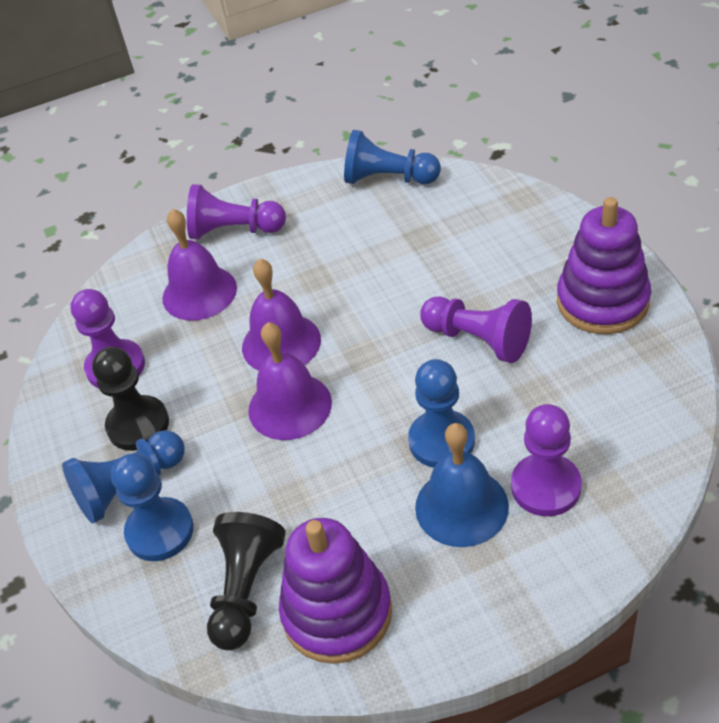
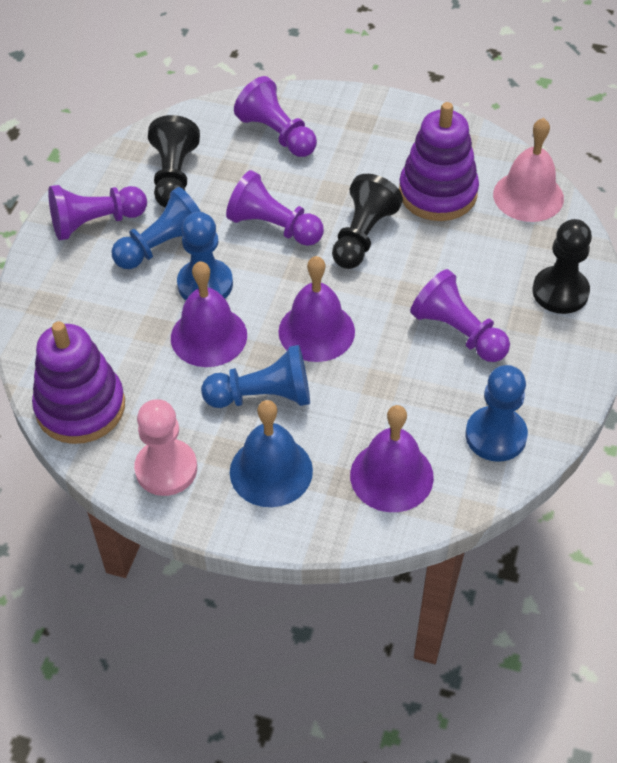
black pawn: [92,347,169,451] [207,512,286,651] = 2 -> [148,115,200,208] [332,174,403,269] [532,219,592,314] = 3
pink bell: none = 0 -> [493,118,564,222] = 1
pink pawn: none = 0 -> [134,399,197,496] = 1

